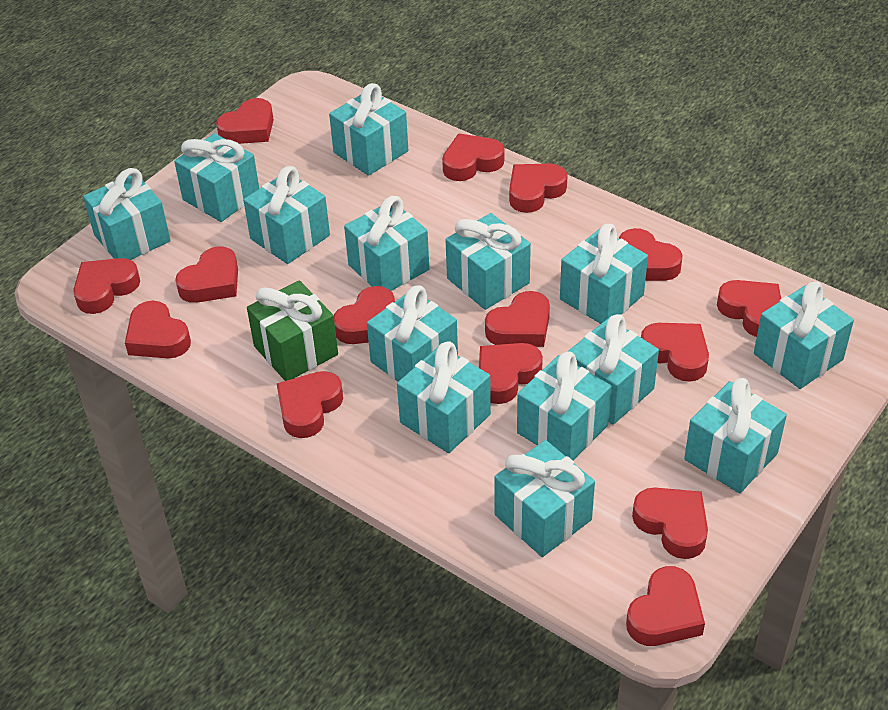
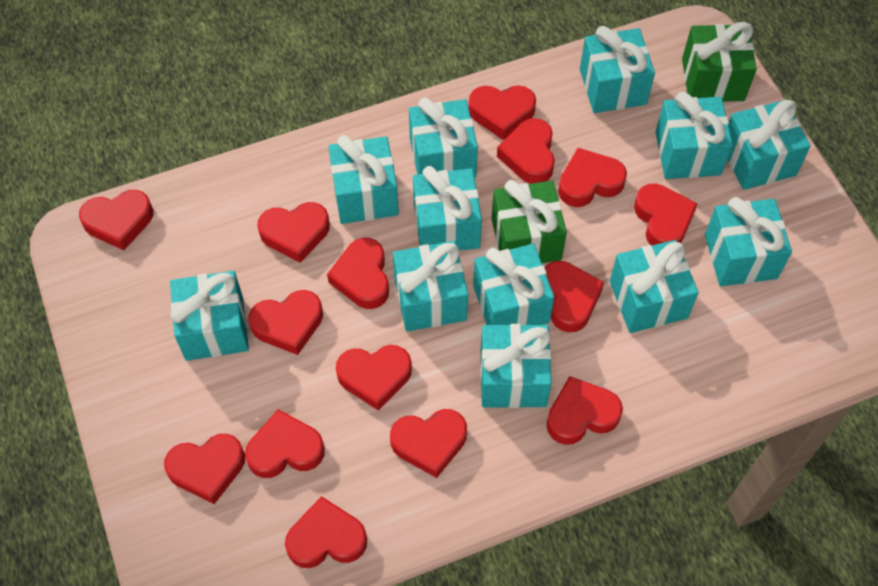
green gift: [247,280,338,381] = 1 -> [491,180,567,263] [682,22,757,102] = 2
turquoise gift: [83,168,171,260] [174,133,259,222] [243,166,330,264] [329,83,408,176] [344,196,429,291] [367,285,458,382] [397,342,491,453] [445,213,531,310] [494,440,595,557] [517,352,612,460] [560,224,648,324] [567,314,659,424] [684,378,787,494] [754,282,854,389] = 14 -> [170,271,249,361] [328,135,399,224] [393,241,468,331] [409,97,478,177] [413,166,482,251] [473,244,554,325] [480,324,552,408] [580,26,655,113] [610,240,699,333] [655,91,733,179] [705,197,792,286] [728,100,811,190] = 12

